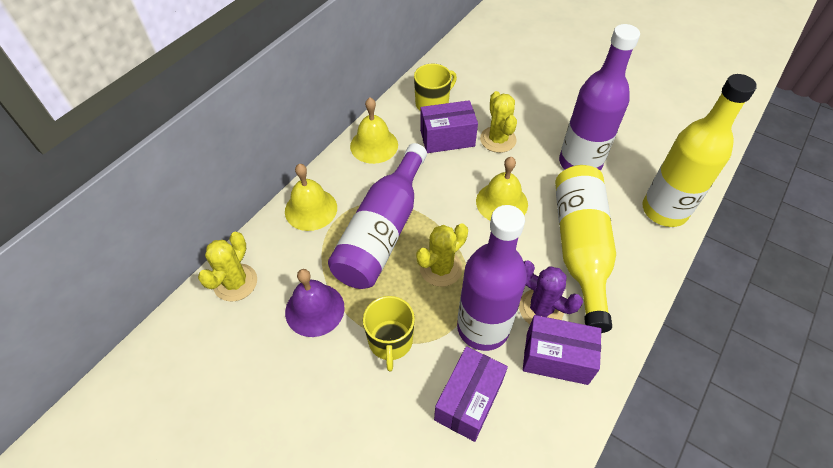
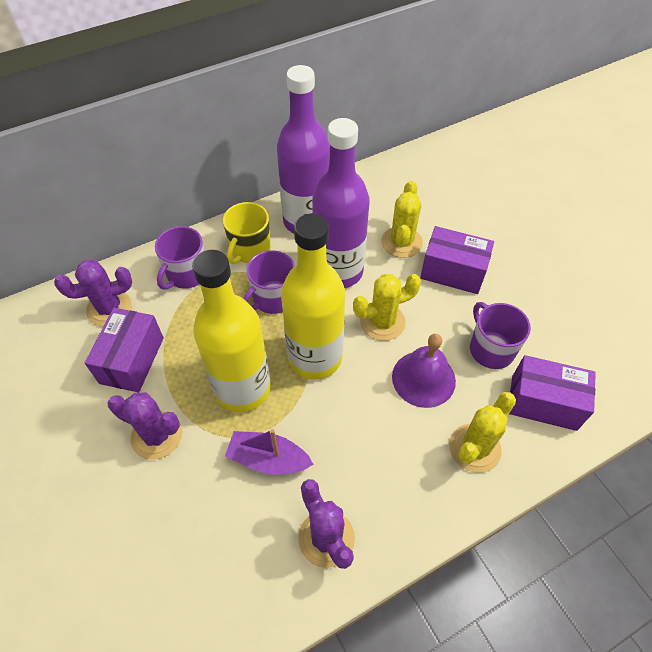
purple boat: none = 0 -> [225,429,314,475] = 1
purple bottle: [328,143,427,289] [457,205,527,351] [559,24,640,171] = 3 -> [277,65,330,233] [312,118,370,288] = 2
purple cactus: [519,260,583,324] = 1 -> [54,260,132,327] [108,392,182,460] [298,479,355,569] = 3
purple mug: none = 0 -> [155,226,204,290] [243,250,295,314] [470,302,531,369] = 3
yellow bell: [285,164,337,231] [350,98,398,164] [476,157,528,221] = 3 -> none = 0
yellow mug: [363,296,415,371] [414,64,457,111] = 2 -> [223,202,271,264] = 1

